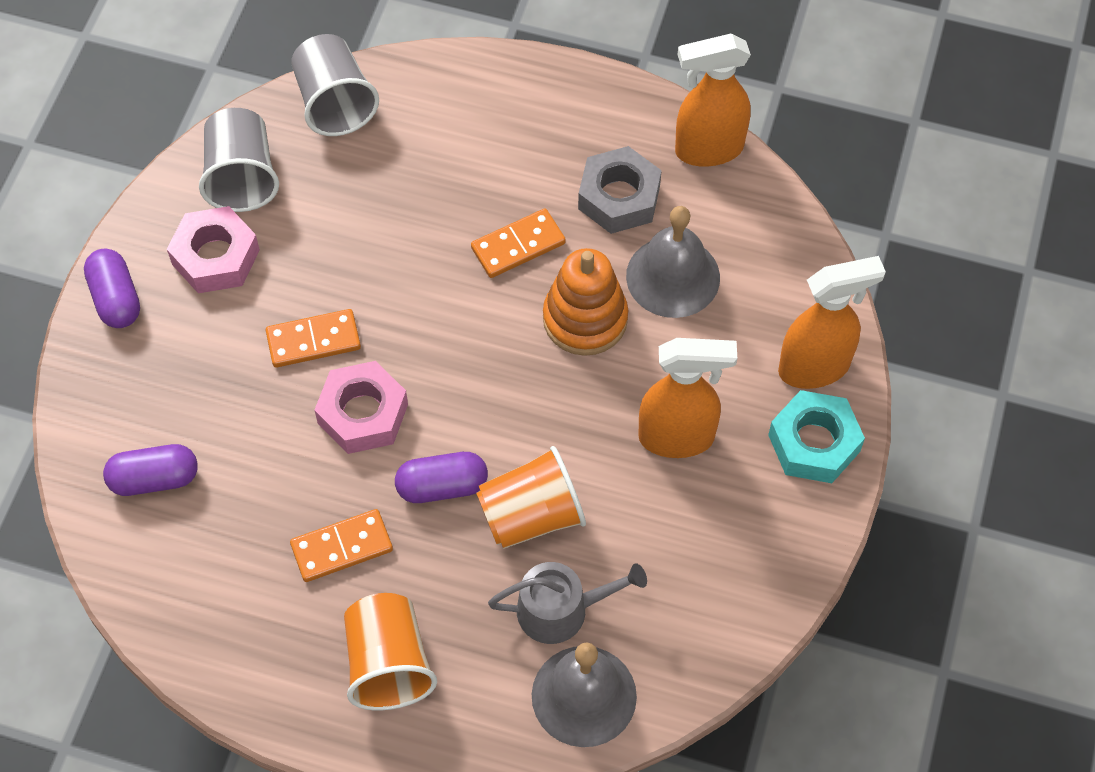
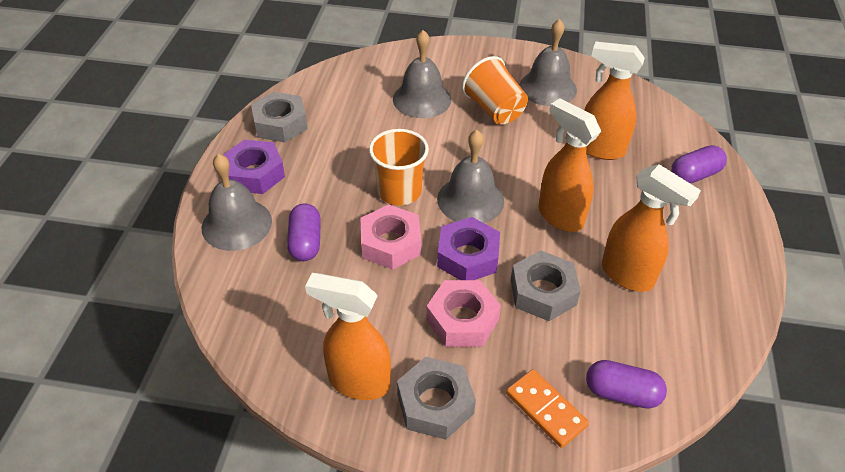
grey bell: [532,642,637,747] [626,206,720,318] = 2 -> [202,154,272,251] [393,30,451,118] [437,130,504,223] [519,19,577,106] = 4
grey cup: [199,108,279,212] [291,34,379,136] = 2 -> none = 0
grey nut: [578,146,662,234] = 1 -> [251,92,308,143] [397,357,476,440] [511,250,581,321] = 3
grey watering can: [488,562,647,644] = 1 -> none = 0
orange domino: [266,309,361,368] [290,509,393,582] [471,209,566,278] = 3 -> [506,369,589,448] = 1
orange spray bottle: [638,338,737,458] [675,34,751,167] [778,256,886,389] = 3 -> [305,273,391,400] [539,98,601,232] [584,42,645,160] [602,164,701,292] = 4
orange stacking toy: [543,248,628,356] = 1 -> none = 0
purple nut: none = 0 -> [223,140,285,194] [437,217,500,280] = 2
turquoise nut: [768,390,865,483] = 1 -> none = 0

